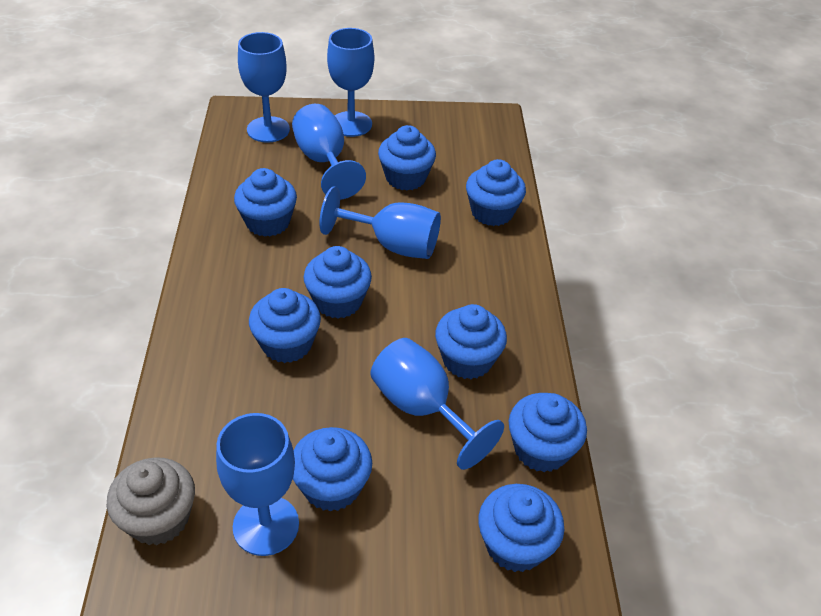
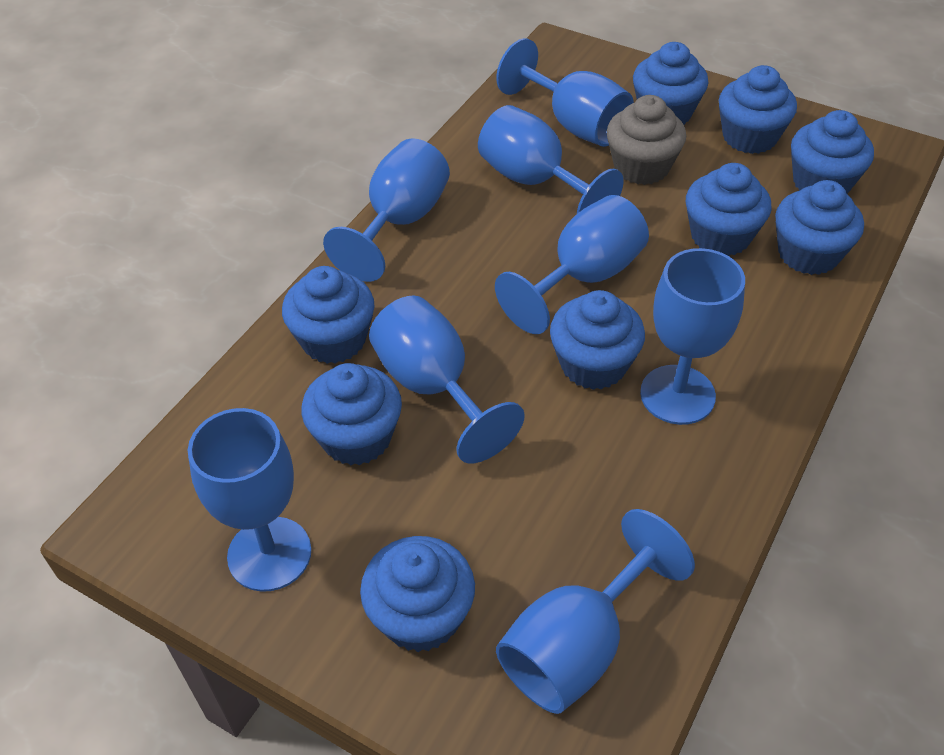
blue goblet: [216,413,299,556] [238,32,290,143] [292,104,366,200] [319,186,441,259] [327,28,374,137] [371,338,504,470] = 6 -> [188,408,311,592] [323,138,450,282] [369,295,525,463] [478,105,624,213] [495,195,649,334] [496,38,634,147] [496,509,695,714] [640,248,745,425] = 8

